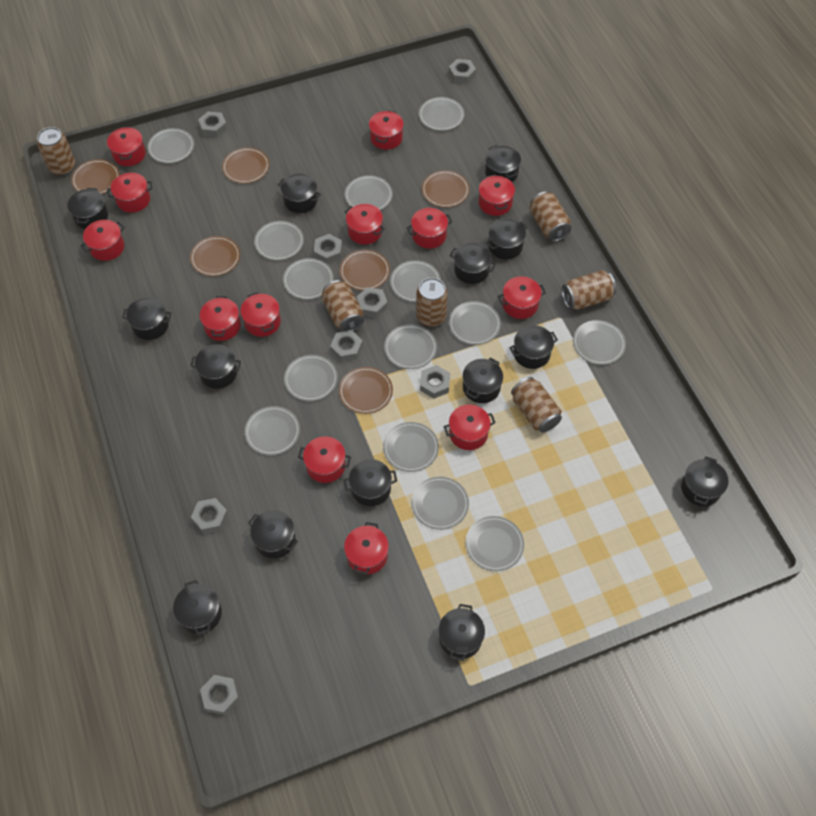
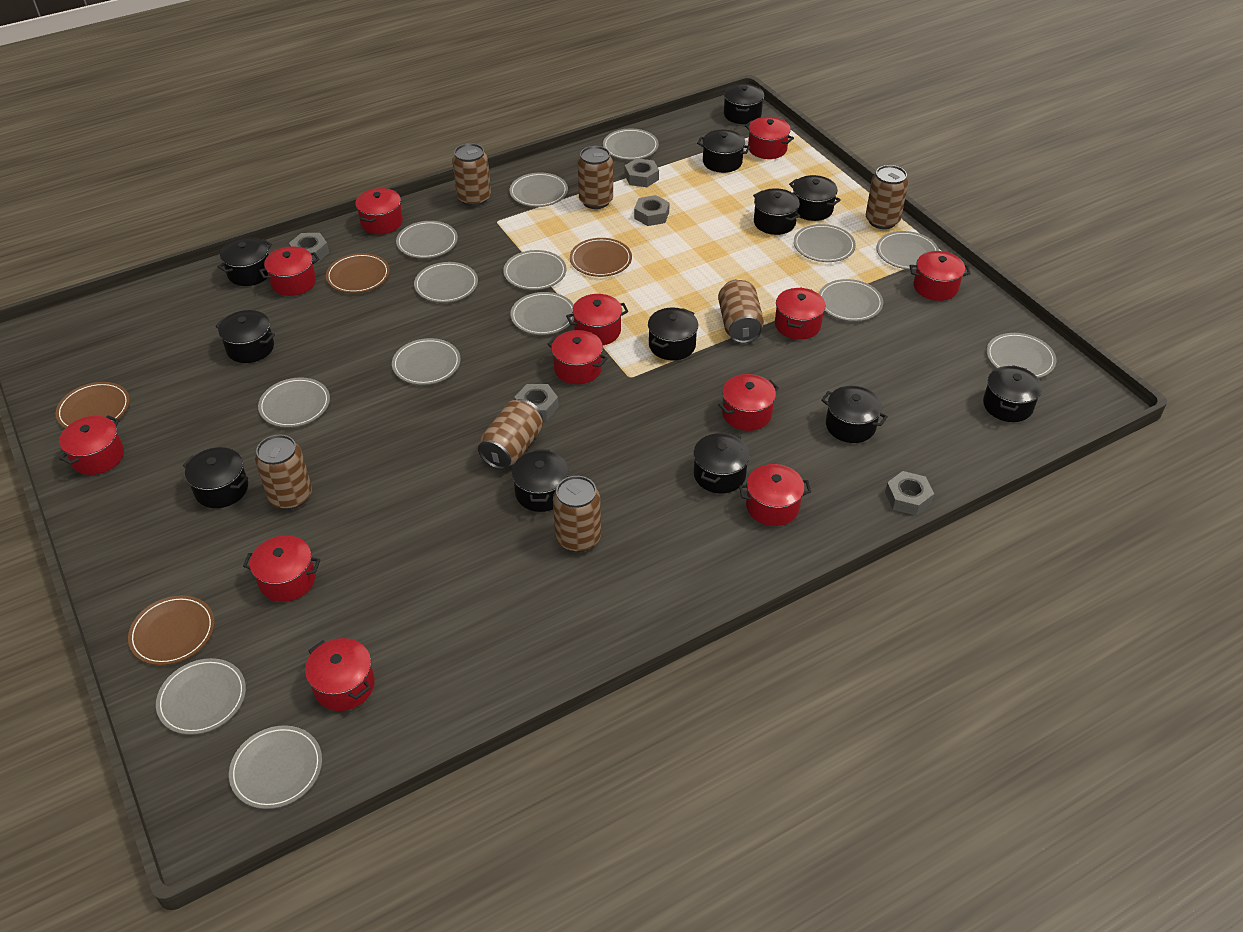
black pot: [67,188,108,229] [122,297,172,340] [173,580,222,635] [190,344,241,389] [248,510,298,559] [278,173,321,213] [344,459,397,506] [438,604,485,661] [450,242,496,284] [463,358,503,403] [485,145,521,182] [486,218,528,259] [510,325,558,369] [681,456,729,506] = 14 -> [183,447,248,508] [216,310,275,363] [217,237,272,286] [512,449,569,512] [648,308,698,361] [693,432,750,494] [697,130,750,173] [724,84,764,124] [753,188,800,235] [789,175,841,221] [821,386,888,443] [983,365,1042,422] = 12
brown can: [37,127,75,176] [321,280,364,332] [416,278,448,327] [511,377,562,433] [529,192,571,241] [562,270,616,309] = 6 -> [255,434,312,510] [452,143,491,207] [478,399,543,470] [553,476,601,552] [578,146,613,209] [718,279,764,343] [866,165,908,229] = 7
brown plate: [71,159,120,194] [190,236,240,276] [222,147,270,184] [339,367,393,414] [340,250,390,291] [422,170,470,208] = 6 -> [55,382,130,428] [128,595,214,665] [326,253,390,293] [570,238,632,277] = 4
grey nut: [191,498,228,534] [198,111,227,138] [200,675,239,715] [314,234,342,264] [330,330,363,362] [356,287,388,318] [420,365,450,399] [449,59,476,84] = 8 -> [289,233,329,263] [514,384,559,421] [625,158,659,187] [634,195,670,226] [885,471,934,515] = 5
red pot: [81,220,125,261] [107,127,146,166] [107,173,153,213] [200,296,241,341] [240,292,281,337] [298,436,351,483] [344,522,389,575] [345,204,385,245] [369,110,404,150] [407,208,452,249] [444,405,496,450] [478,174,515,216] [498,276,546,319] = 13 -> [59,415,124,475] [243,536,320,602] [259,246,319,296] [305,638,375,711] [355,188,403,234] [548,330,608,384] [566,294,628,345] [718,374,779,431] [739,464,811,526] [745,117,794,159] [775,287,826,340] [910,251,971,301] = 12

